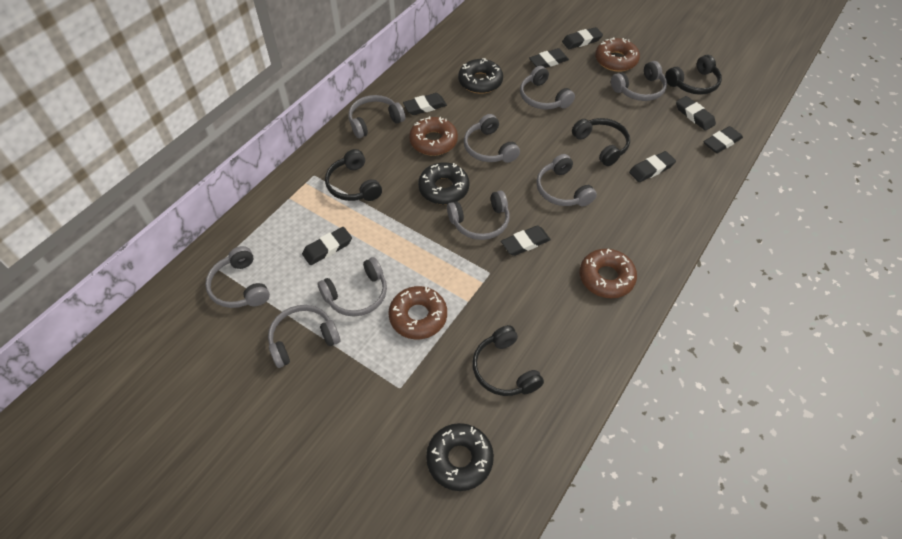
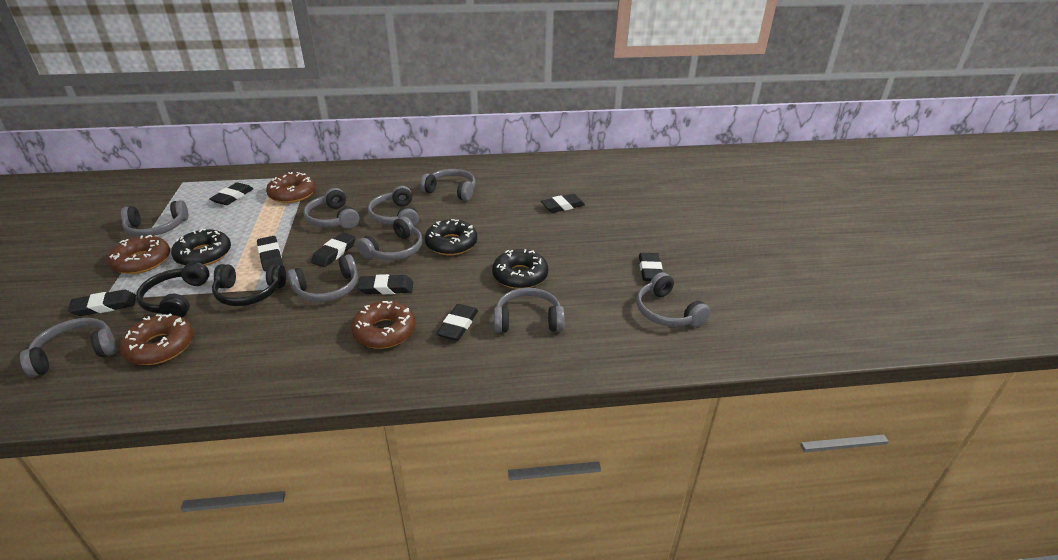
black headphones: [325,149,382,201] [472,325,544,396] [572,118,630,166] [665,55,722,95] = 4 -> [136,262,210,318] [212,264,286,306] = 2

